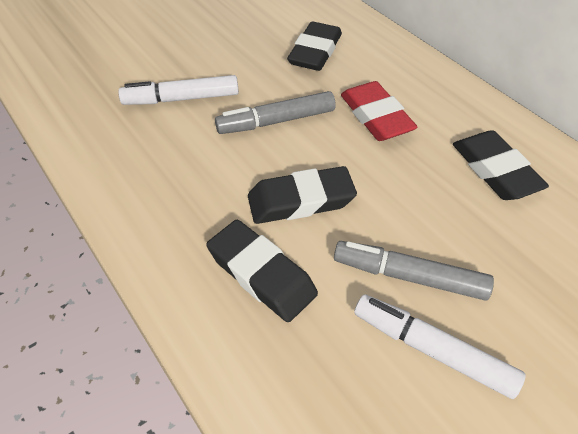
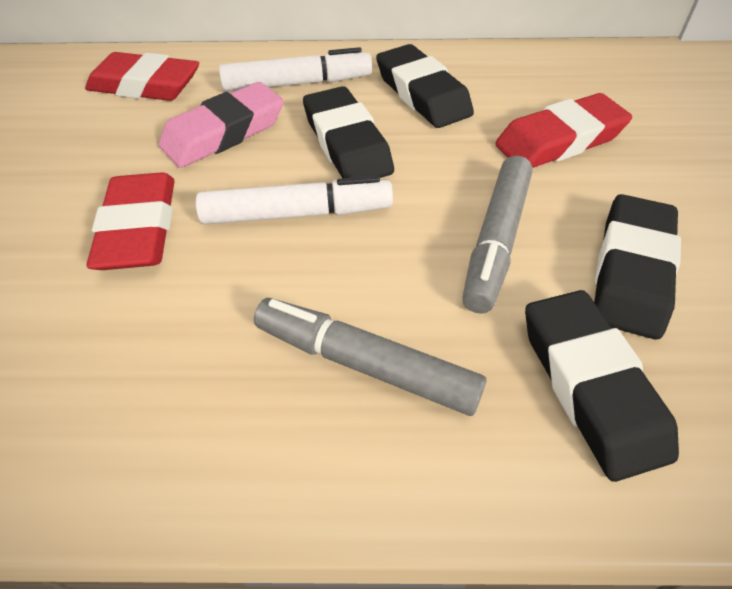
pink eraser: none = 0 -> [158,82,284,168] = 1
red eraser: [341,81,417,141] = 1 -> [85,52,199,101] [86,172,175,270] [495,93,632,168] = 3

